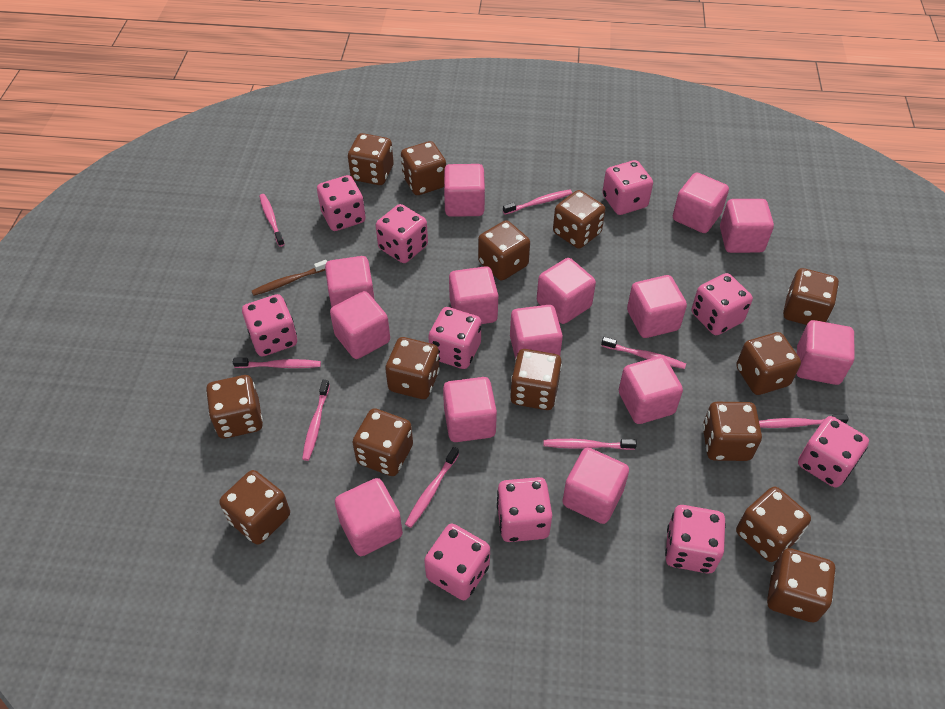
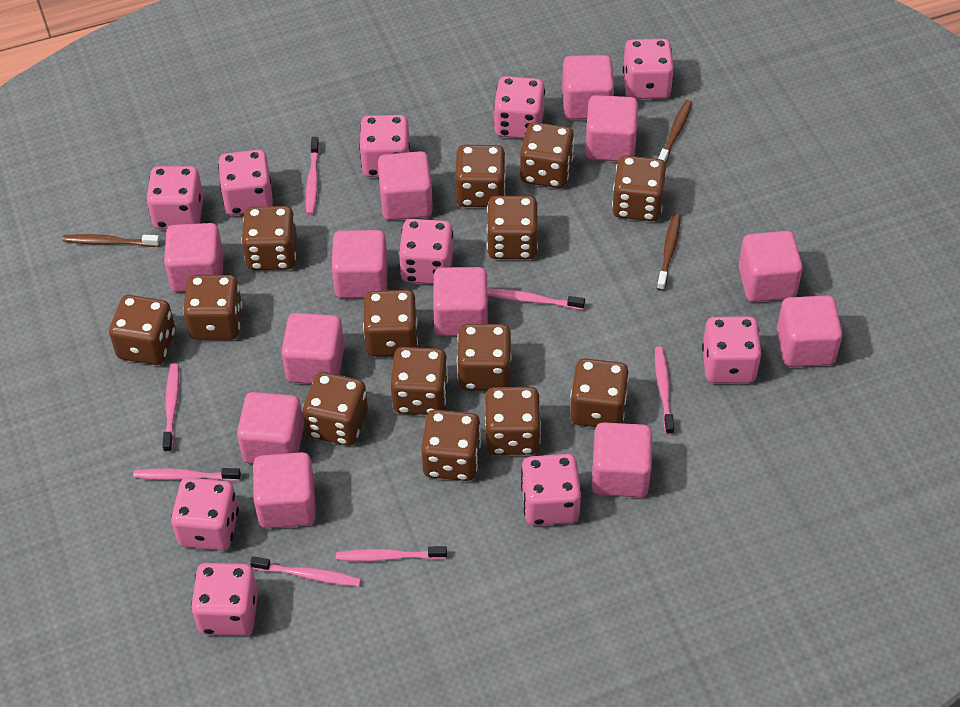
brown toothbrush: [252,260,327,296] = 1 -> [63,234,160,247] [657,213,681,291] [658,100,692,164] = 3
pink cube: [325,256,375,308] [330,291,390,359] [335,478,403,556] [443,377,497,442] [444,164,485,217] [449,266,498,324] [510,305,563,359] [537,258,596,324] [562,448,629,524] [619,356,683,424] [627,275,687,338] [673,172,729,233] [720,199,774,253] [796,320,854,385] = 14 -> [164,223,224,292] [237,392,304,464] [253,452,316,529] [281,313,344,384] [332,230,388,298] [378,151,433,220] [433,267,488,336] [562,55,614,120] [585,95,638,161] [592,422,652,497] [738,231,803,302] [777,295,843,367] = 12
pink toothbrush: [233,358,321,368] [259,194,285,247] [302,380,330,461] [405,447,459,528] [503,190,572,215] [543,439,637,450] [601,337,686,369] [759,414,849,428] = 8 -> [133,468,241,481] [163,364,179,453] [250,556,361,586] [306,137,320,215] [336,546,447,561] [487,288,585,310] [655,347,674,435] = 7

